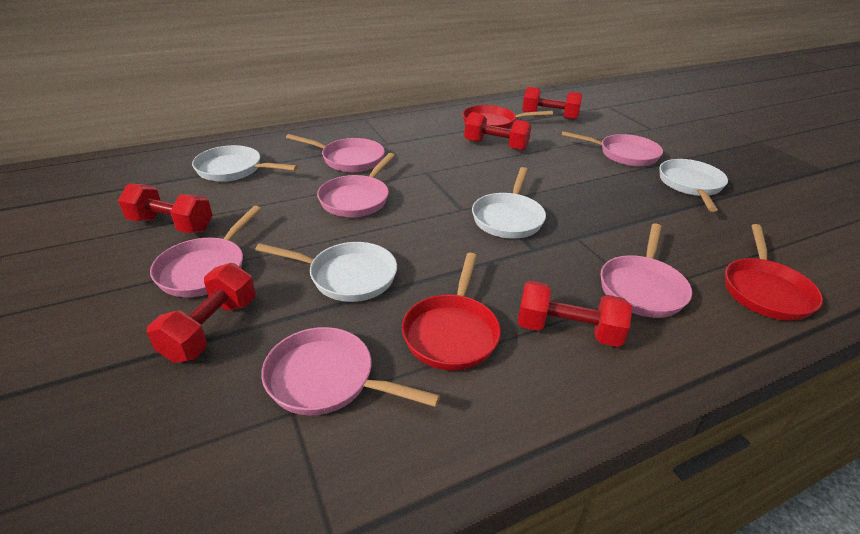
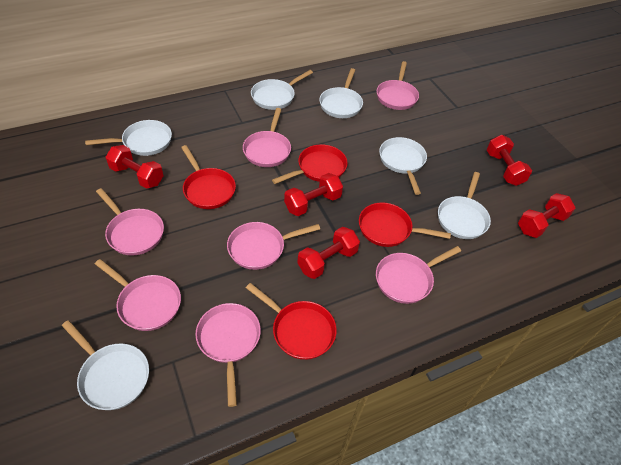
pink pan: [150,206,261,297] [261,327,440,416] [286,134,385,172] [317,153,395,217] [561,131,663,166] [600,223,692,318] = 6 -> [95,259,181,331] [96,188,164,256] [195,303,261,407] [227,222,320,270] [243,108,291,167] [376,246,461,304] [377,61,419,110] = 7
red pan: [402,253,501,370] [462,105,553,129] [725,224,823,321] = 3 -> [181,145,236,209] [246,283,337,360] [272,144,348,184] [359,203,451,247] = 4
white pan: [192,145,298,182] [255,242,397,302] [472,167,546,239] [659,159,728,212] = 4 -> [62,320,149,410] [85,120,172,156] [251,70,313,110] [319,68,363,118] [379,137,427,195] [438,172,491,239] = 6

